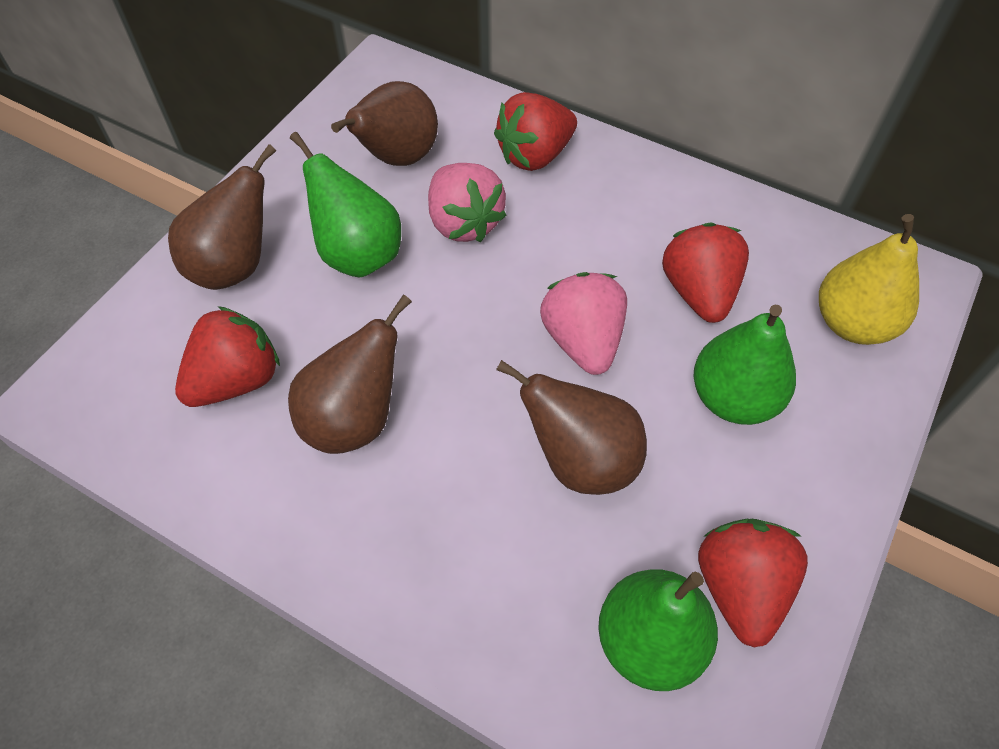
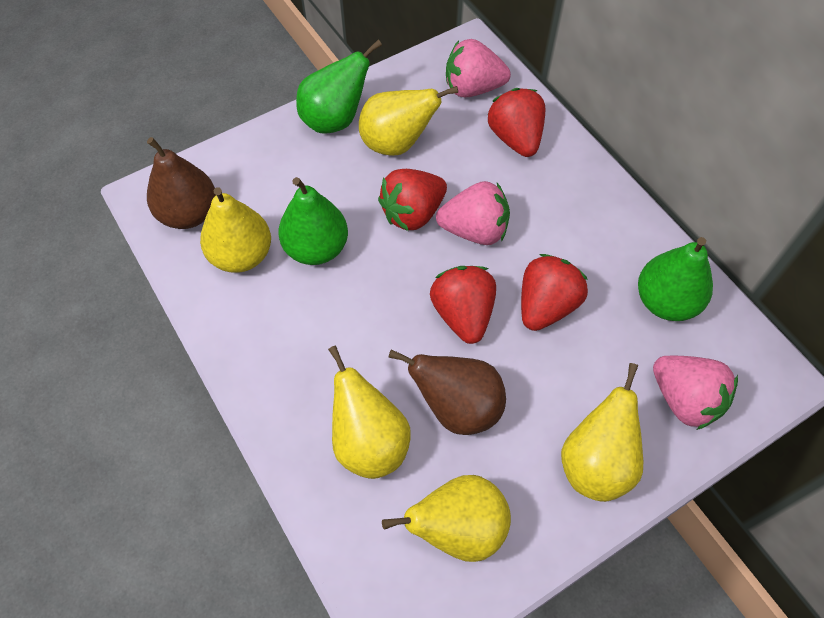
brown pear: [168,144,276,290] [288,295,412,454] [331,81,438,166] [496,360,647,495] = 4 -> [147,137,216,229] [389,349,506,435] = 2
pink strawberry: [428,163,507,242] [540,272,627,375] = 2 -> [436,181,510,245] [446,39,511,97] [653,356,738,430] = 3
yellow pear: [819,214,919,345] = 1 -> [200,187,271,273] [328,345,411,479] [359,86,458,156] [382,475,511,562] [561,363,643,502] = 5

